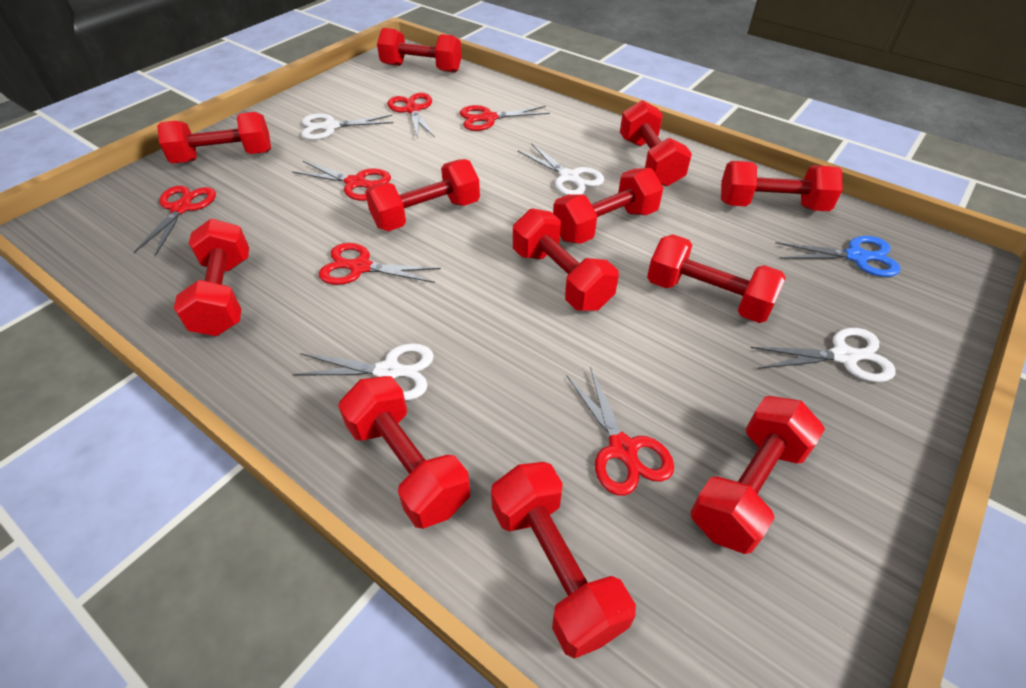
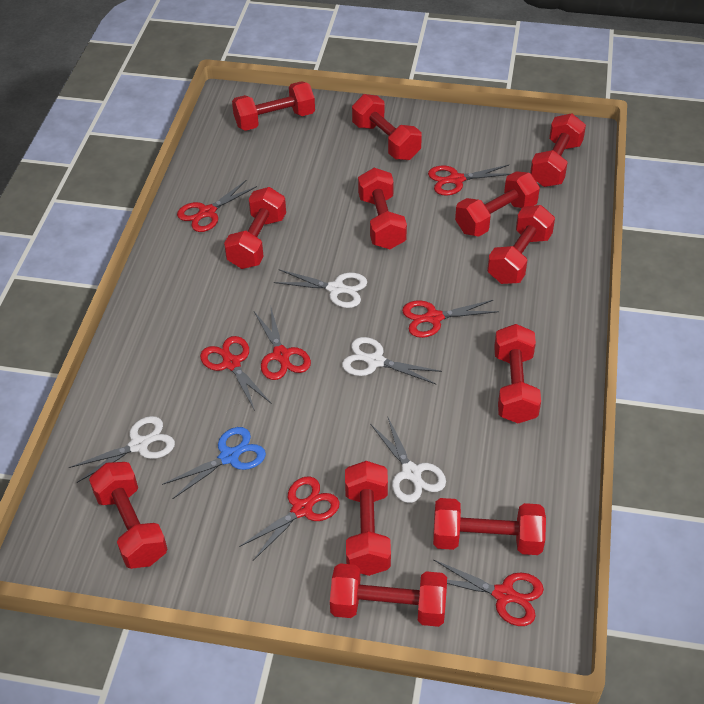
red scissors: [134,186,216,256] [292,161,391,201] [319,243,441,285] [387,93,435,139] [459,105,550,131] [567,367,674,496] = 6 -> [177,180,257,232] [200,336,272,411] [239,476,340,561] [254,308,311,380] [402,300,499,338] [428,165,510,196] [433,559,544,626] = 7

